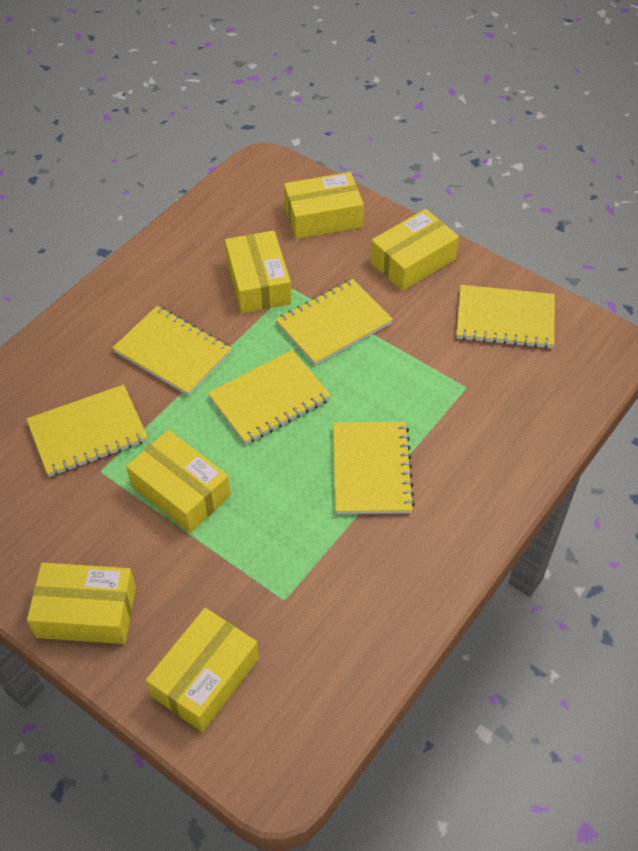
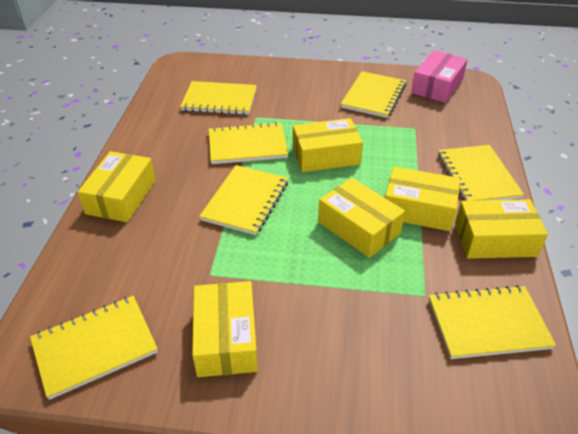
pink box: none = 0 -> [411,50,468,103] = 1
yellow notebook: [26,385,148,477] [112,306,232,396] [208,350,331,444] [276,279,393,366] [333,422,415,514] [457,285,555,349] = 6 -> [30,296,158,400] [180,81,257,115] [199,165,288,235] [209,122,288,164] [341,71,406,118] [429,285,556,359] [438,145,524,201] = 7

